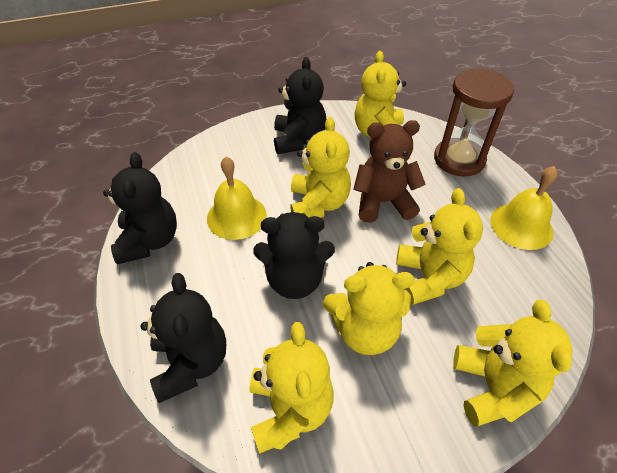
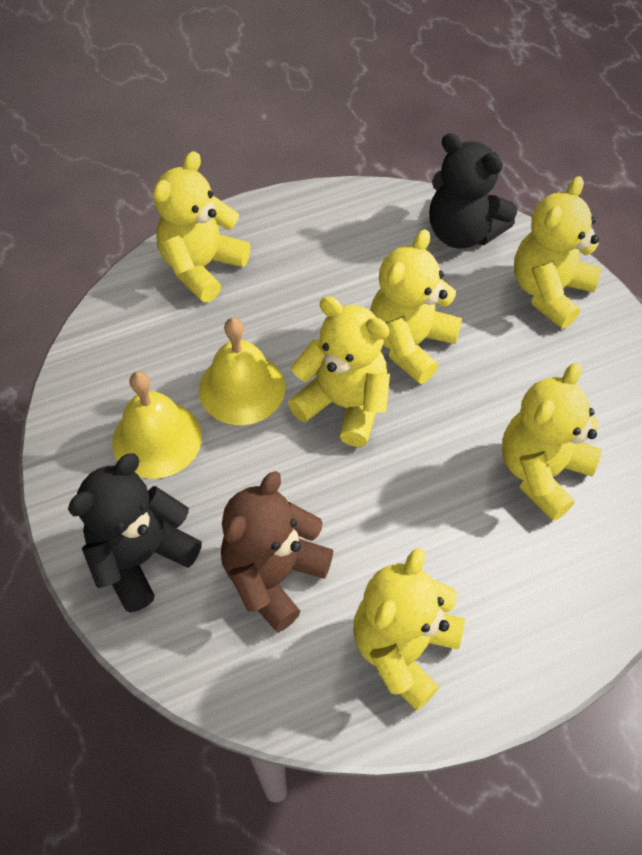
black teddy bear: [103,152,177,264] [140,273,226,403] [253,212,335,299] [274,57,326,154] = 4 -> [68,453,202,613] [429,133,517,249] = 2
brown hourglass: [434,69,514,177] = 1 -> none = 0

